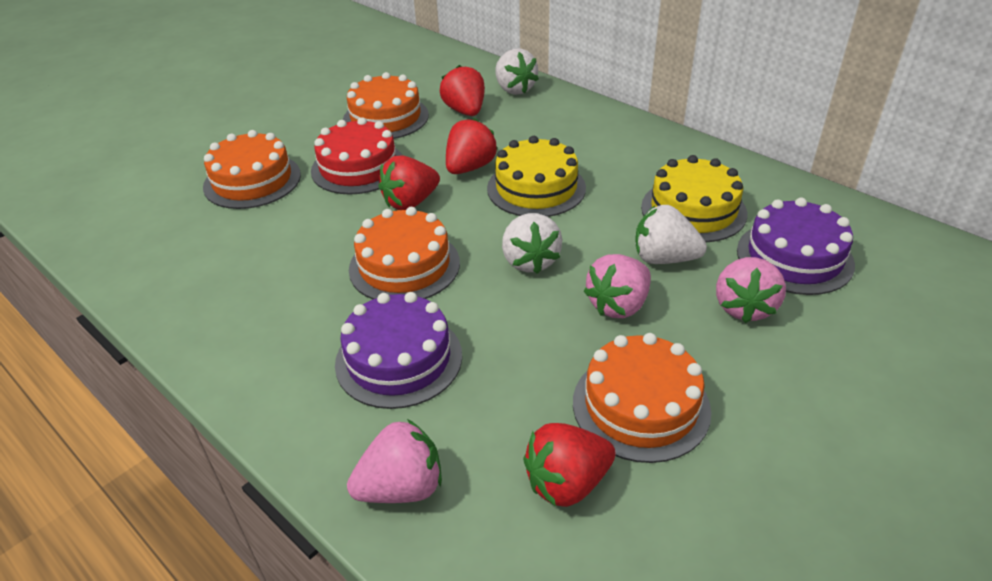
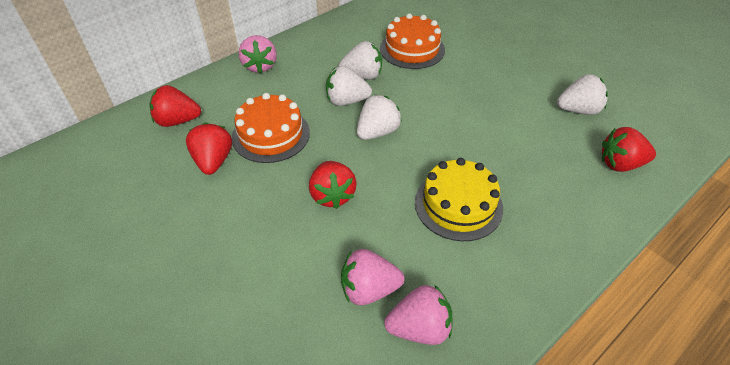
orange cake: [203,130,301,209] [343,72,429,139] [349,207,460,299] [573,333,711,463] = 4 -> [232,93,310,163] [380,13,445,69] = 2
purple cake: [335,292,462,409] [737,197,855,295] = 2 -> none = 0
red cake: [311,117,403,195] = 1 -> none = 0
white strawberry: [495,48,539,95] [502,213,562,274] [635,205,707,264] = 3 -> [326,66,372,106] [339,41,382,80] [357,95,402,140] [557,74,608,115] = 4
yellow cake: [487,136,586,217] [641,155,747,242] = 2 -> [415,158,503,241] = 1

